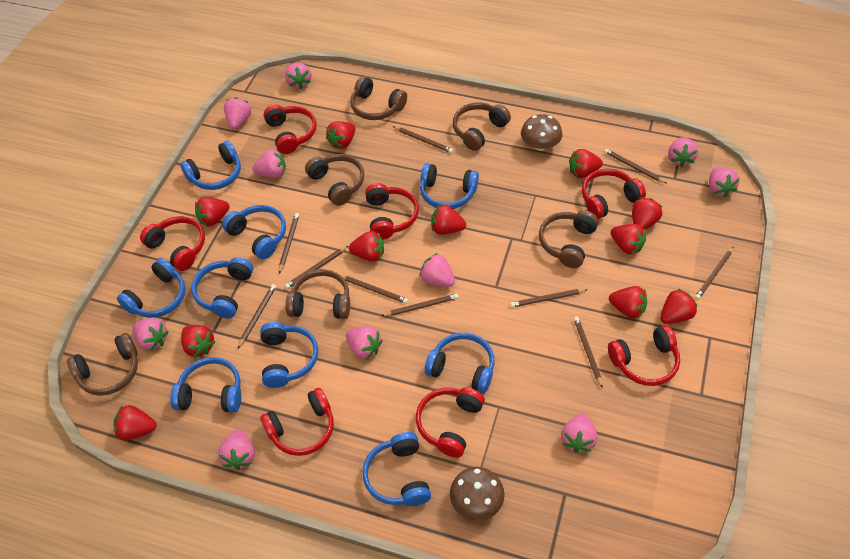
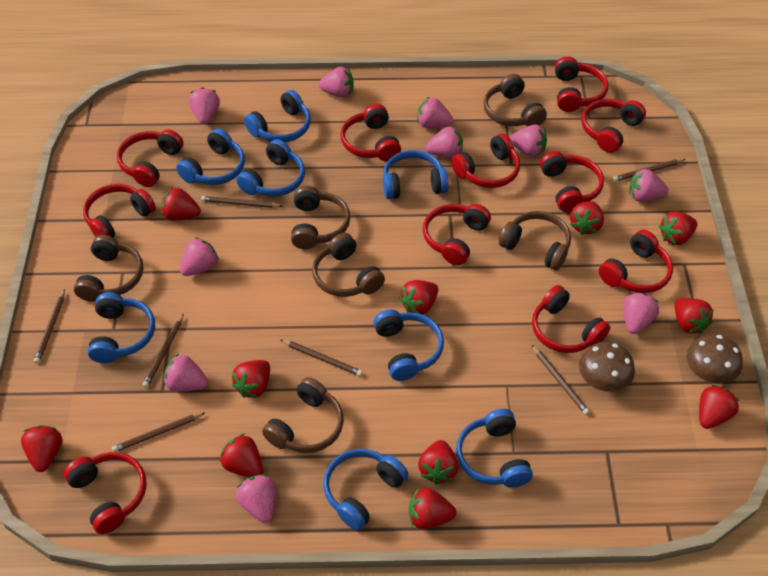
blue headphones: [117,258,186,318] [170,357,241,412] [180,141,241,190] [191,257,254,318] [222,205,286,260] [260,322,318,388] [363,432,431,506] [420,163,479,209] [424,333,495,394] = 9 -> [88,292,155,363] [176,128,245,185] [236,139,305,197] [244,90,311,142] [323,449,408,530] [373,310,444,381] [383,150,449,199] [456,409,533,488] = 8
brown pencil: [238,284,276,348] [279,213,299,274] [285,246,348,289] [340,275,408,304] [381,294,459,316] [393,126,453,153] [510,289,588,307] [574,316,603,388] [604,149,667,183] [695,246,734,300] = 10 -> [34,289,65,364] [112,413,205,452] [142,314,184,388] [201,196,282,208] [281,340,363,376] [532,345,590,415] [613,159,685,182] = 7
red headphones: [140,216,205,271] [260,388,334,456] [264,105,317,154] [365,183,419,240] [416,387,485,458] [582,168,646,219] [608,325,680,386] = 7 -> [64,452,147,534] [83,184,156,238] [117,129,184,187] [340,104,401,161] [423,204,491,266] [451,133,520,188] [532,285,610,353] [540,151,604,212] [555,56,609,112] [581,99,646,153] [599,230,673,293] = 11

